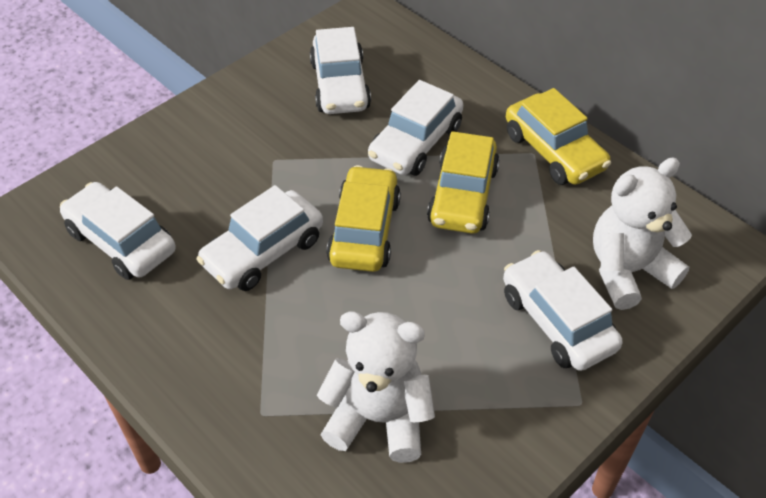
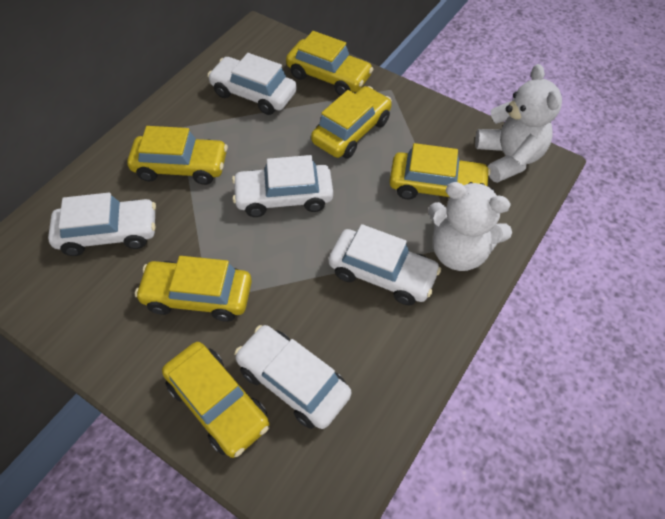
yellow car: [327,165,401,272] [427,131,500,234] [506,88,611,185] = 3 -> [127,126,228,185] [135,256,252,322] [162,342,270,458] [286,31,373,95] [311,86,392,159] [389,143,491,199] = 6

